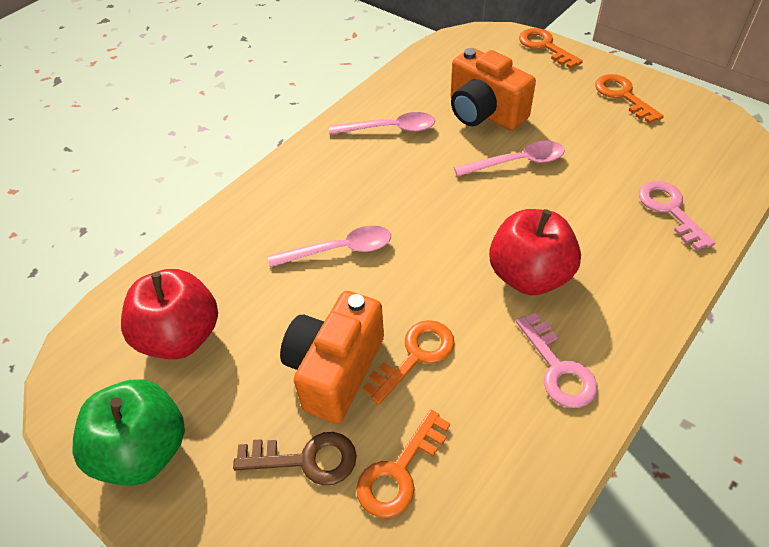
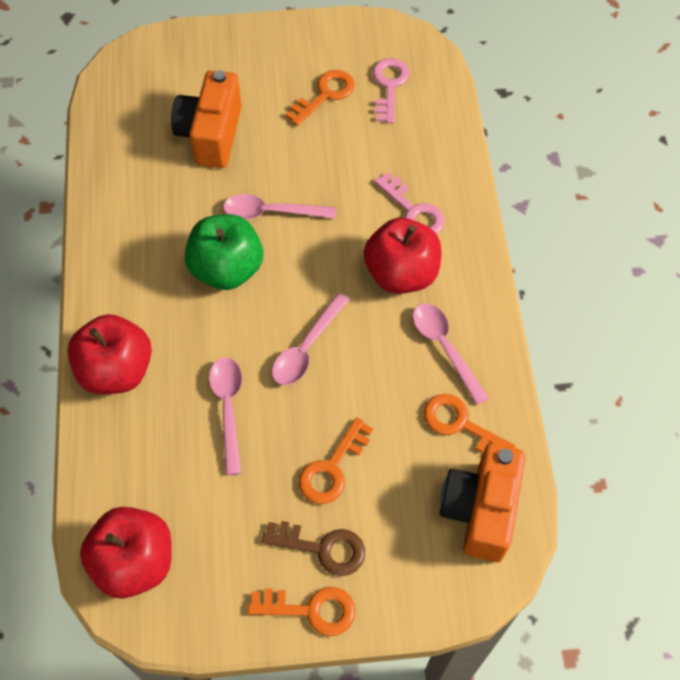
pink spoon: [268,225,391,267] [329,112,435,134] [454,141,565,177] = 3 -> [209,358,242,475] [223,194,336,219] [272,293,350,385] [413,303,489,405] = 4
red apple: [121,269,218,359] [489,209,581,295] = 2 -> [67,314,152,394] [80,507,172,598] [364,218,441,294] = 3

